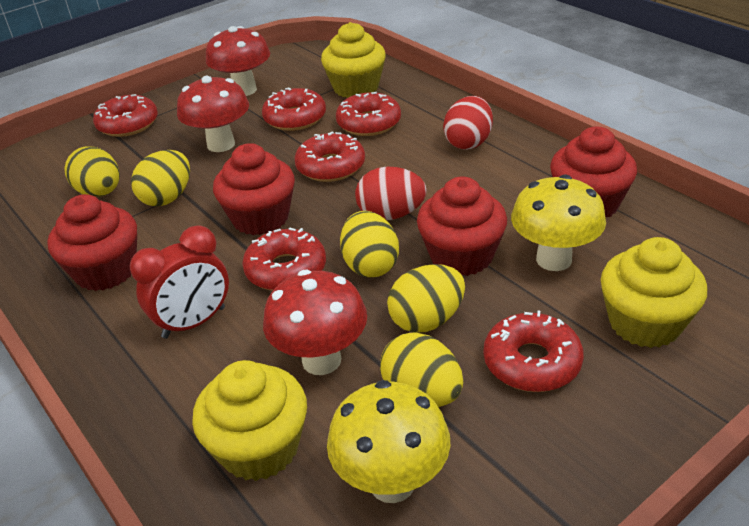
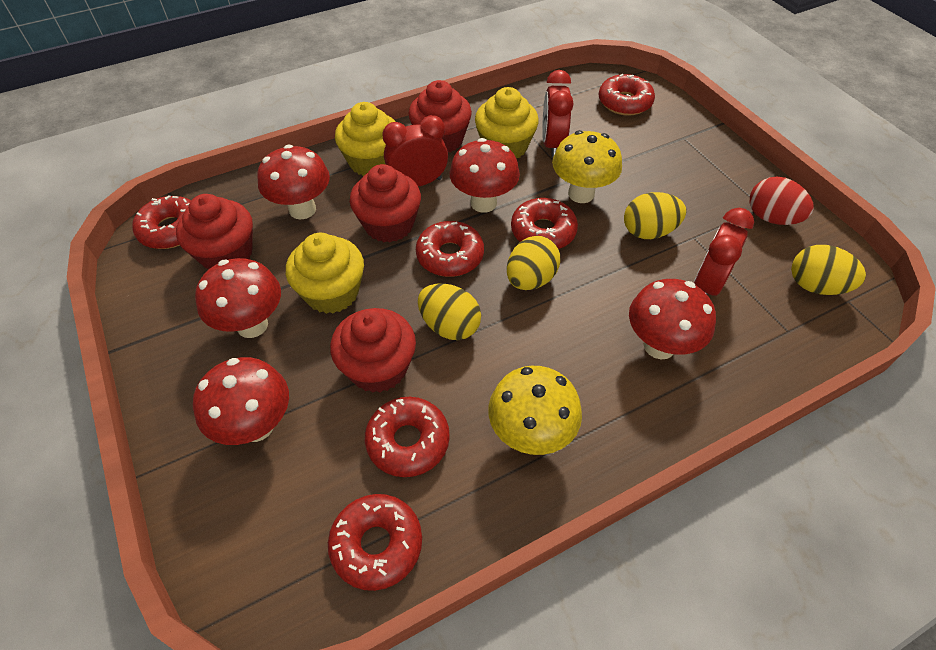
red clock: [130,225,229,339] = 1 -> [382,115,448,186] [542,70,574,157] [694,208,754,296] = 3
red egg: [355,166,427,220] [443,96,493,150] = 2 -> [750,177,814,225] = 1
red mushroom: [177,76,249,152] [206,26,270,96] [263,270,367,375] = 3 -> [193,357,289,445] [195,258,281,338] [257,145,330,219] [449,138,520,213] [629,279,716,360] = 5
yellow egg: [64,147,120,197] [131,150,190,207] [340,211,399,277] [380,332,463,407] [387,264,465,333] = 5 -> [418,284,481,340] [507,236,560,290] [624,192,686,239] [791,245,866,295] = 4

